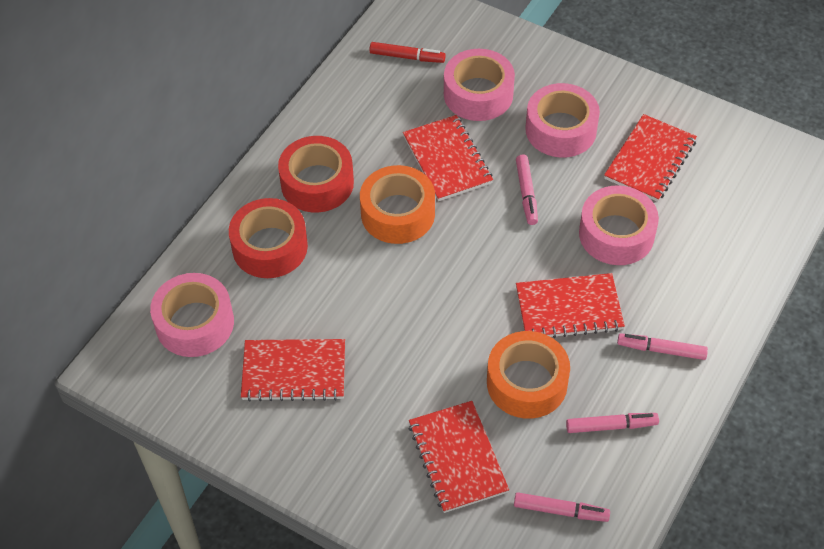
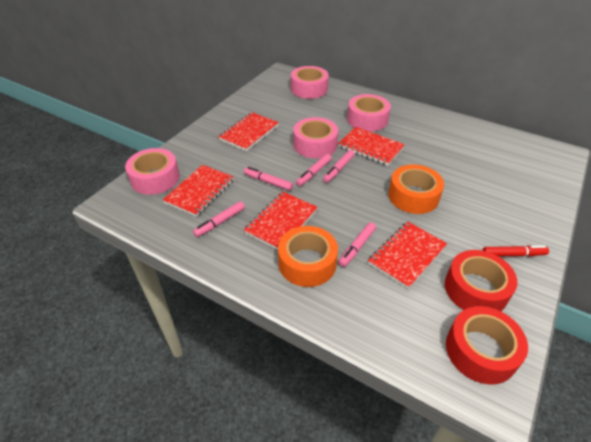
pink marker: [514,492,610,522] [516,155,538,225] [566,413,659,433] [617,333,708,360] = 4 -> [193,201,245,237] [244,167,293,191] [296,154,332,186] [323,150,355,183] [339,222,376,267] = 5

